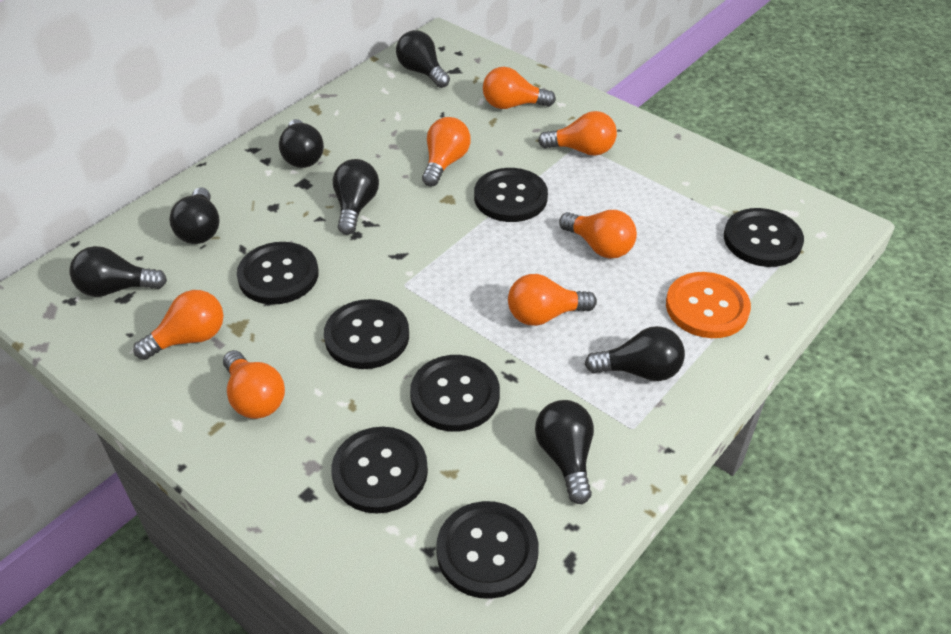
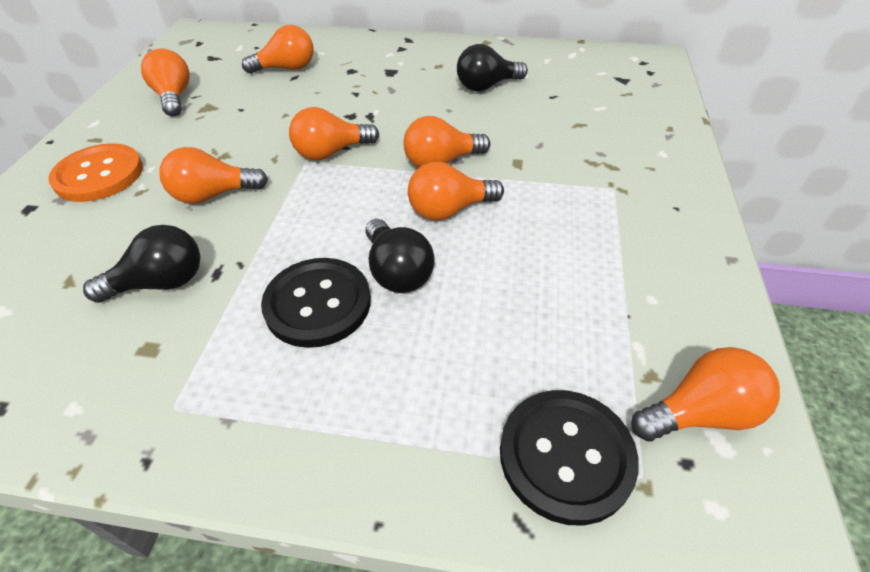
black button: [237,242,319,305] [324,299,409,369] [331,427,428,514] [410,355,500,432] [436,501,538,599] [474,168,548,222] [724,208,804,267] = 7 -> [261,258,371,348] [500,390,639,526] = 2
black light bulb: [69,246,167,297] [169,187,220,244] [279,119,324,168] [333,159,379,235] [396,30,450,88] [535,400,594,504] [585,326,685,381] = 7 -> [83,225,200,303] [365,219,435,293] [457,44,528,91] = 3

